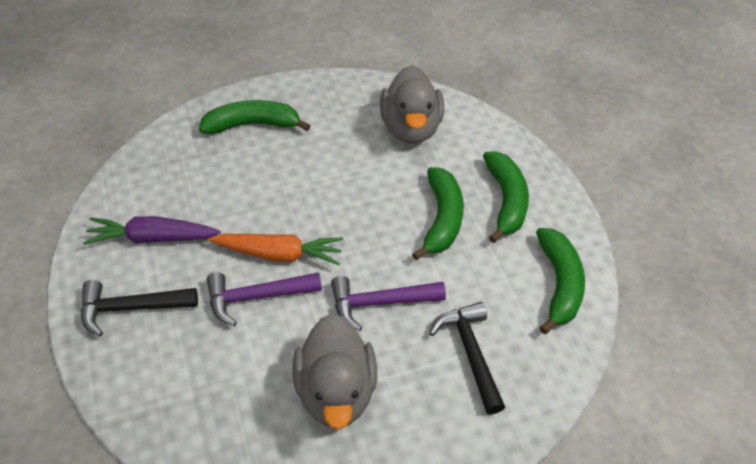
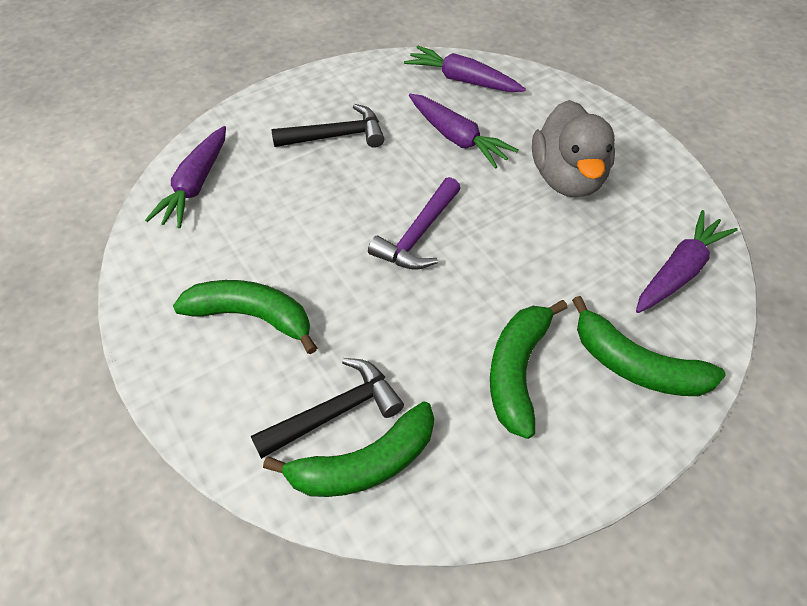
grey duck: [292,313,377,429] [380,66,444,144] = 2 -> [532,100,615,198] = 1
orange carrot: [209,234,343,265] = 1 -> none = 0
purple carrot: [83,216,221,245] = 1 -> [145,126,226,228] [404,46,526,92] [409,94,518,169] [636,210,738,313] = 4
purple hammer: [207,272,322,326] [331,276,446,331] = 2 -> [368,177,461,270] = 1

